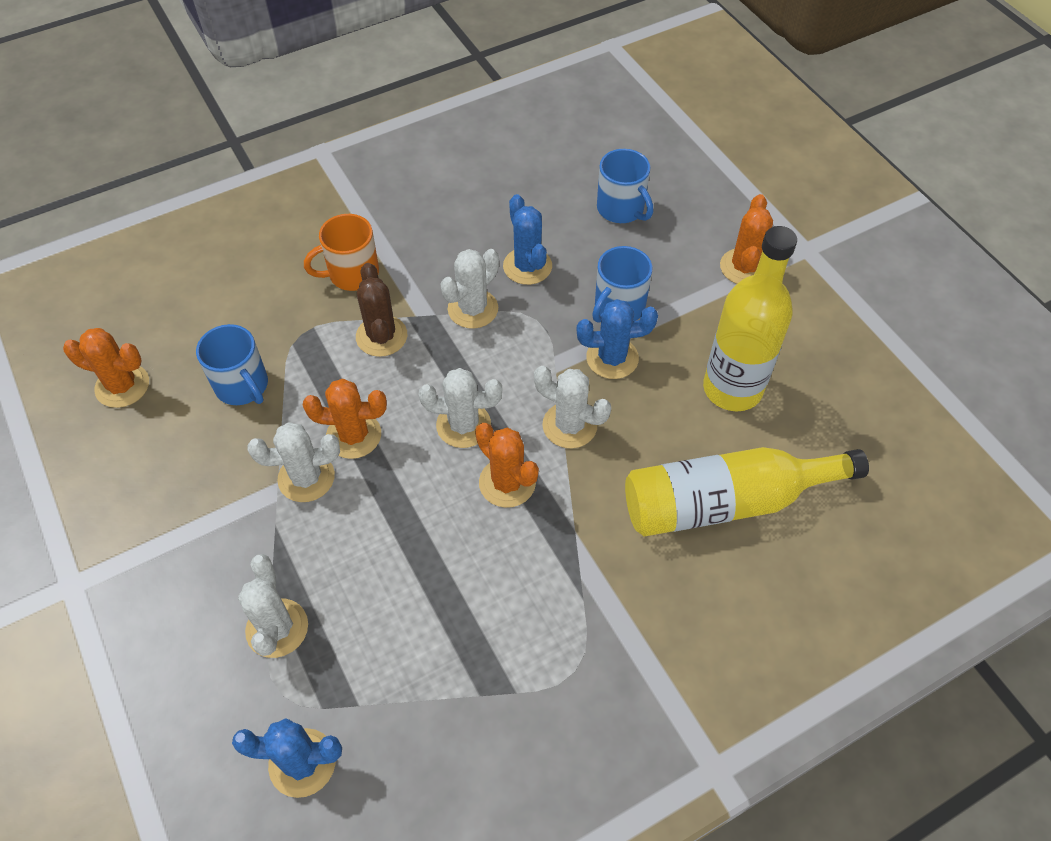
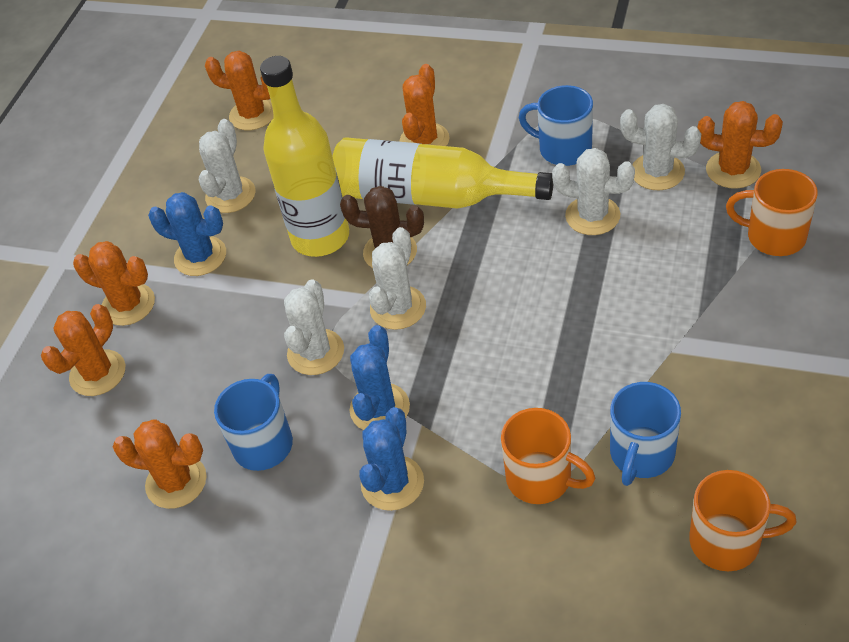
orange cactus: [63,328,149,408] [303,379,387,459] [475,423,539,508] [720,194,773,284] = 4 -> [41,304,125,396] [73,241,155,326] [113,420,206,509] [205,51,274,130] [400,64,450,146] [698,101,783,189] = 6
orange mug: [304,214,379,291] = 1 -> [501,408,595,504] [689,470,797,572] [726,169,818,256] = 3

